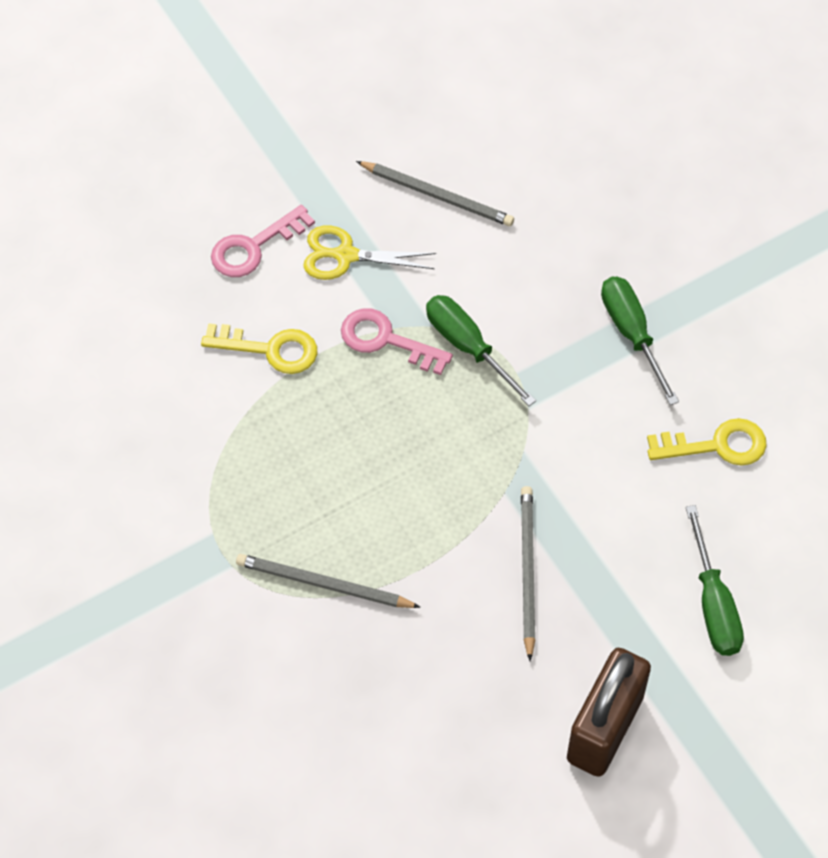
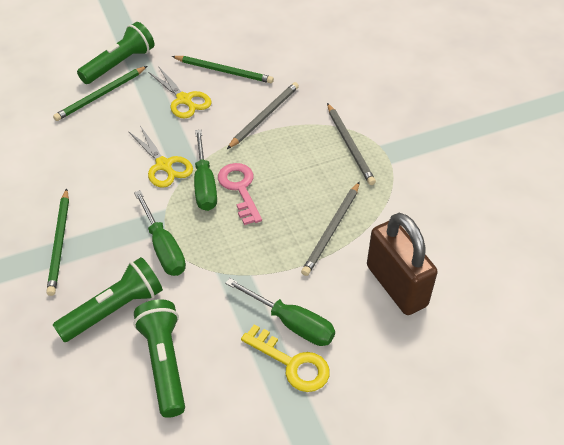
green flashlight: none = 0 -> [53,257,163,342] [77,22,154,84] [133,299,185,418] = 3
green pencil: none = 0 -> [46,188,69,296] [53,66,147,121] [172,56,274,83] = 3
pink key: [211,205,315,277] [341,308,453,375] = 2 -> [218,163,262,225] = 1
yellow key: [201,323,317,374] [647,418,767,466] = 2 -> [241,324,330,392] = 1
yellow scissors: [303,226,436,280] = 1 -> [128,126,193,188] [148,66,212,118] = 2

